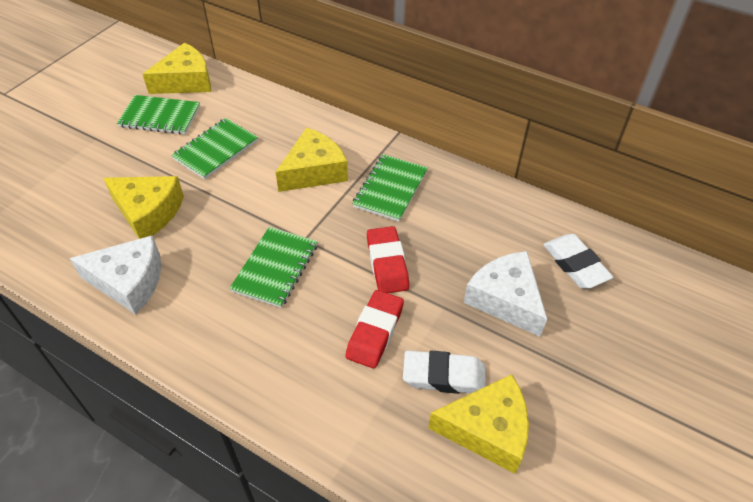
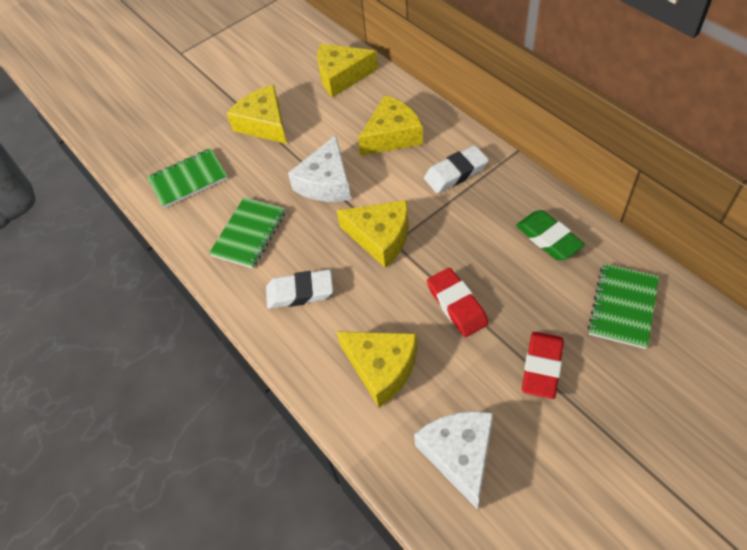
green eraser: none = 0 -> [516,210,585,260] = 1
green notebook: [117,95,200,134] [171,118,258,179] [229,227,317,308] [352,154,428,222] = 4 -> [147,148,228,208] [209,198,286,268] [588,264,659,349] = 3
yellow cheese: [103,176,184,239] [143,43,211,94] [276,127,348,192] [428,374,529,474] = 4 -> [227,85,287,144] [317,44,378,98] [336,331,417,407] [337,200,409,268] [358,95,423,156] = 5

